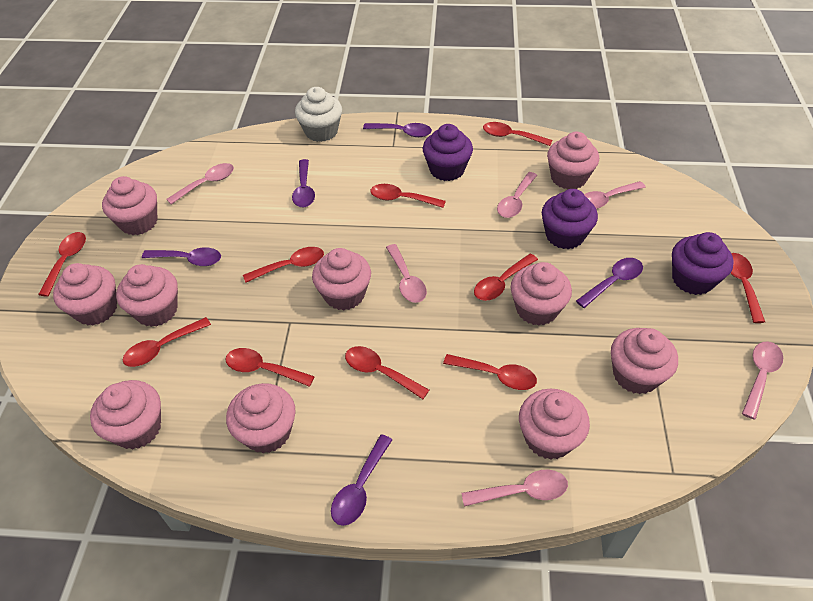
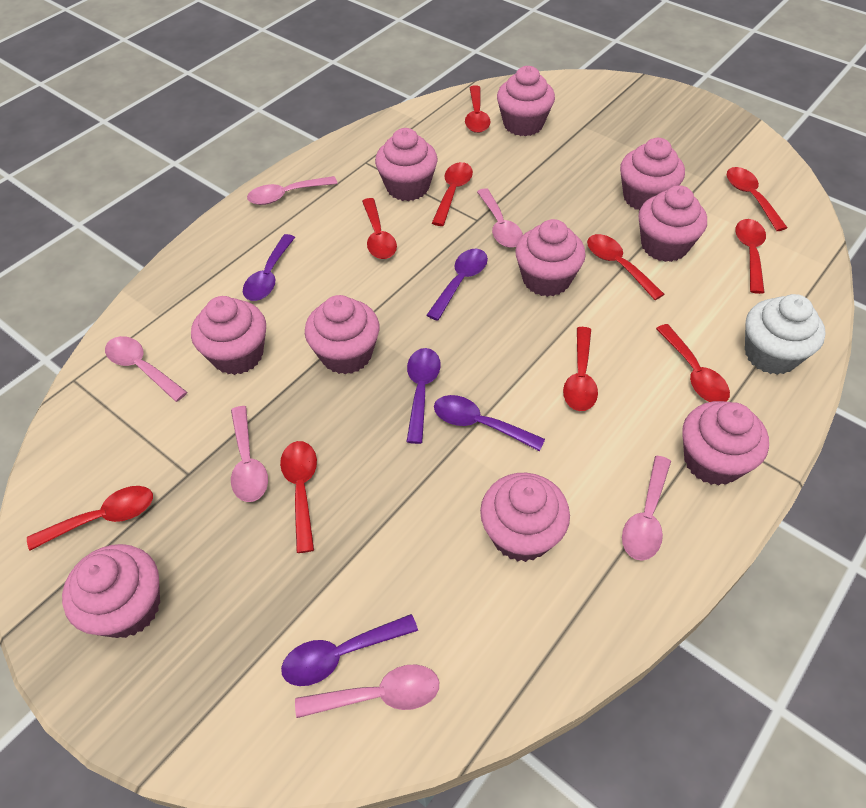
purple cupcake: [423,124,473,181] [542,189,598,249] [672,232,734,295] = 3 -> none = 0

